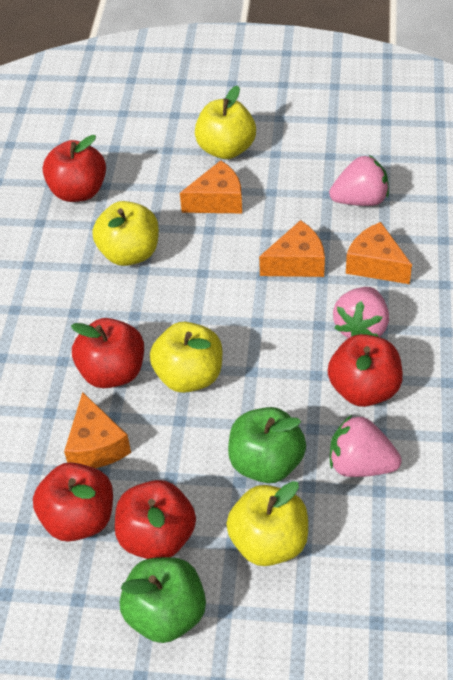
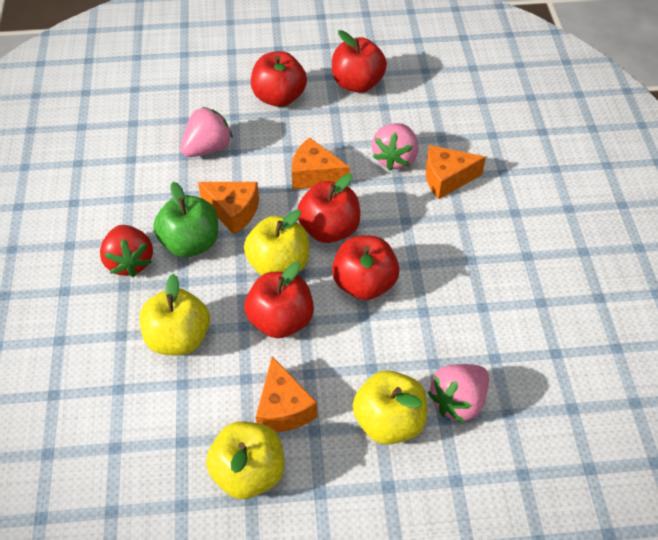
green apple: [120,557,206,643] [228,407,306,483] = 2 -> [153,182,218,257] = 1
red strawberry: none = 0 -> [100,225,153,277] = 1

